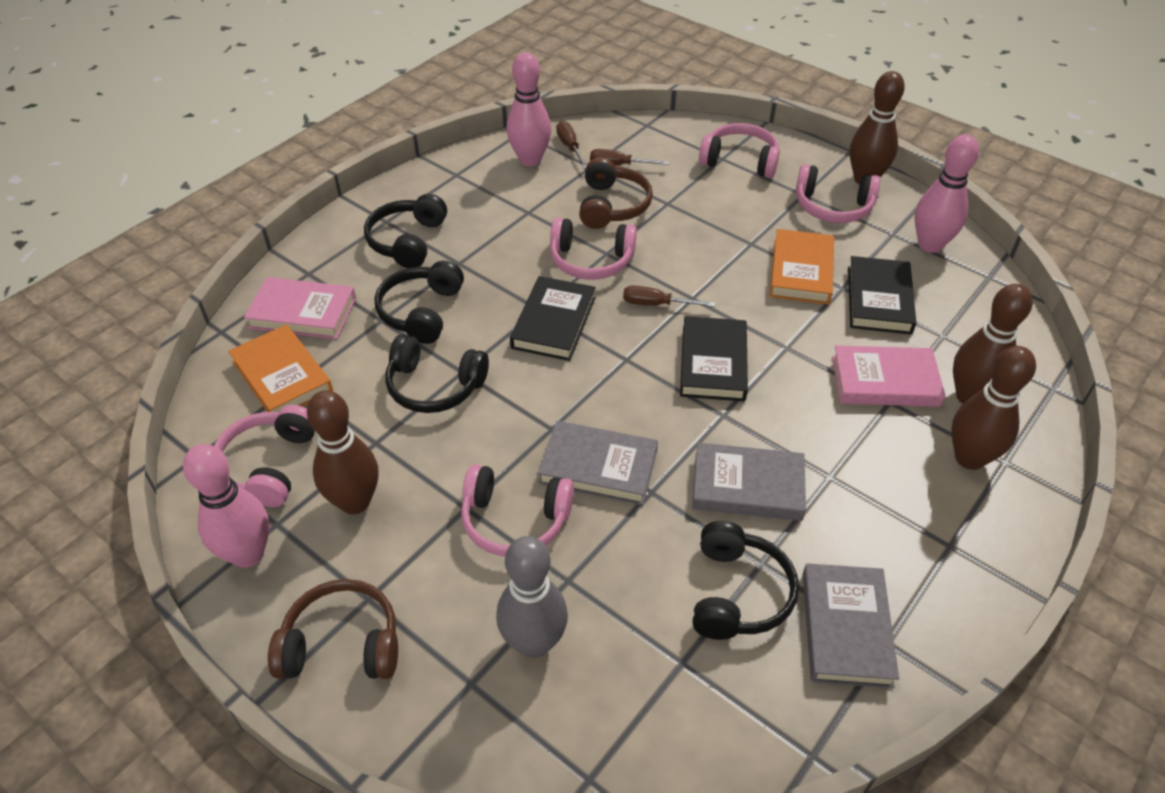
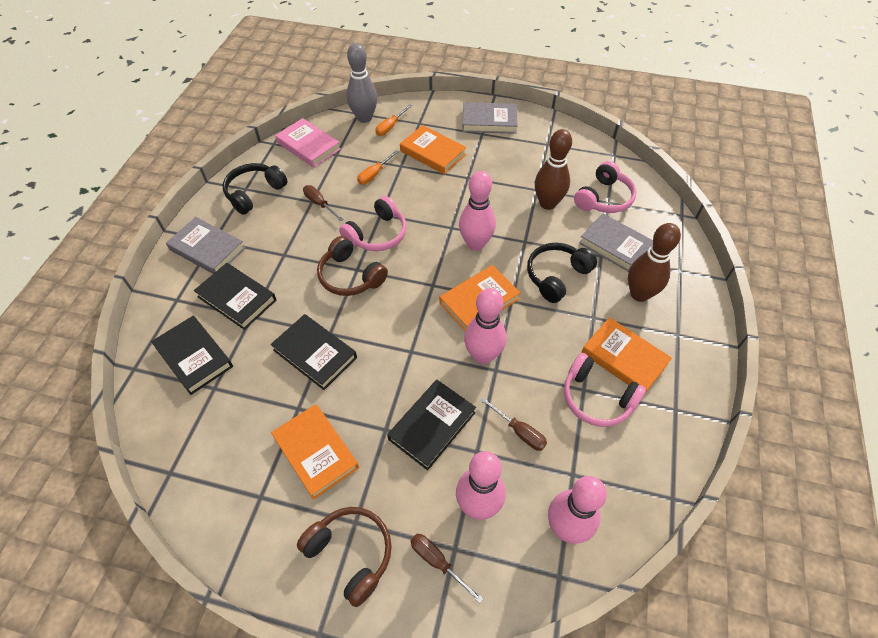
black book: [510,276,596,361] [680,316,748,401] [848,256,916,335] = 3 -> [151,316,233,395] [194,263,276,330] [271,314,357,390] [387,380,476,470] = 4
black headphones: [364,194,447,268] [375,261,464,344] [385,334,489,413] [692,521,799,640] = 4 -> [223,163,288,215] [527,243,597,303] = 2
brown bowling pin: [307,390,379,514] [850,71,905,185] [952,346,1036,470] [953,284,1032,404] = 4 -> [535,129,572,210] [628,223,681,302] = 2
orange book: [228,324,333,412] [770,229,834,304] = 2 -> [271,404,359,500] [400,125,467,174] [440,265,521,331] [581,317,672,395] = 4
orange screwdriver: none = 0 -> [357,150,399,185] [375,104,412,136] = 2
pink book: [244,277,356,339] [832,345,945,407] = 2 -> [275,118,341,168] = 1
pink bowling pin: [183,444,269,568] [506,52,551,166] [915,134,979,253] = 3 -> [456,451,505,520] [459,171,496,251] [464,288,506,364] [548,476,607,544] = 4
pink headphones: [214,405,315,507] [461,464,574,556] [550,218,637,280] [699,123,780,178] [795,164,881,223] = 5 -> [339,196,407,251] [564,353,646,427] [574,161,636,213] = 3

